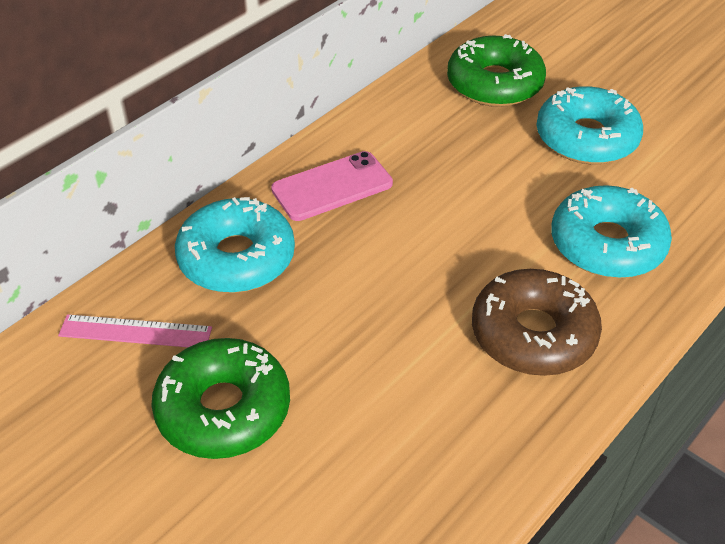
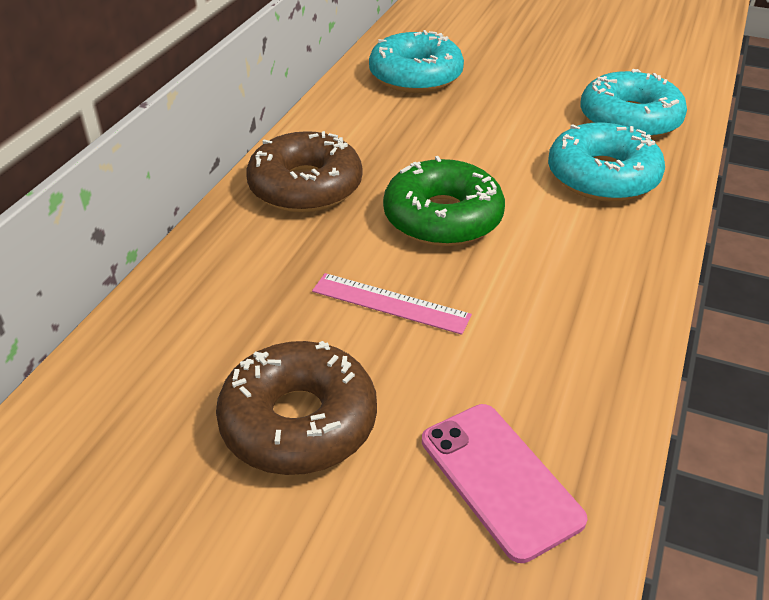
brown donut: [472,269,602,376] = 1 -> [216,341,377,475] [246,131,362,213] = 2
green donut: [151,338,290,459] [447,34,546,107] = 2 -> [383,156,505,246] = 1

